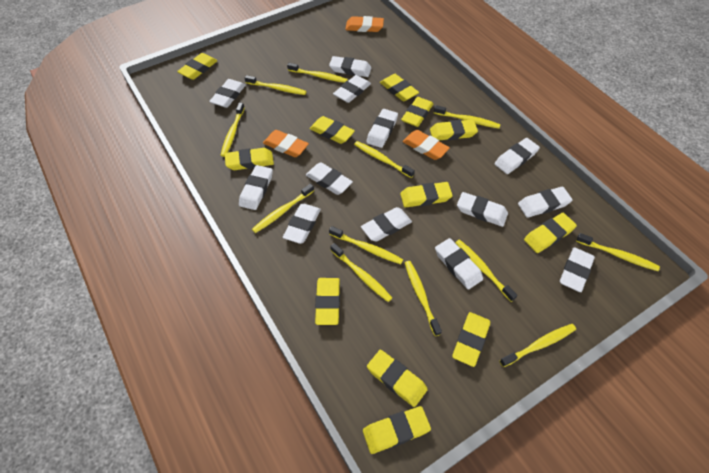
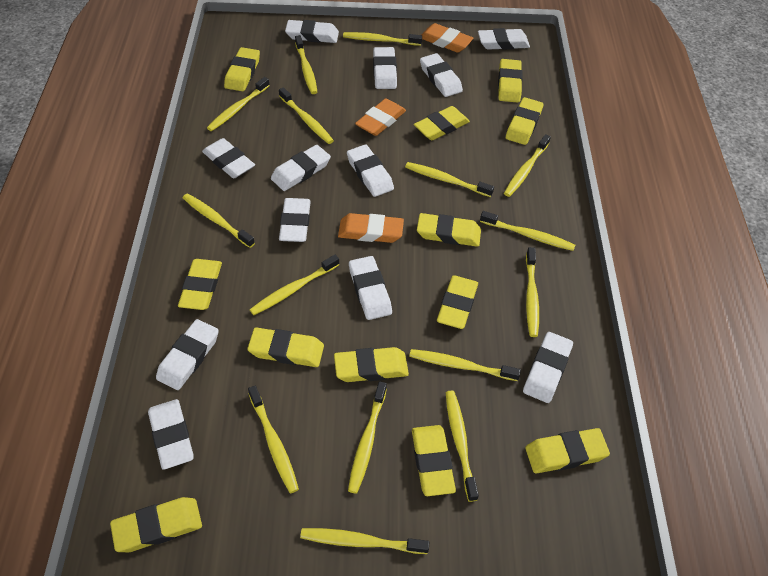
white eraser: [209,79,246,108] [239,165,273,210] [283,204,321,244] [306,162,353,195] [329,56,371,77] [333,75,371,103] [361,207,412,242] [366,109,398,148] [435,238,483,290] [457,192,508,227] [495,138,540,174] [518,187,572,218] [560,247,595,292] = 13 -> [148,399,194,470] [156,319,219,390] [202,138,255,179] [271,145,331,191] [279,198,311,242] [285,20,339,43] [347,145,394,197] [349,256,392,320] [373,47,397,89] [420,53,463,97] [478,28,530,50] [523,332,573,403] = 12
yellow toothbrush: [221,102,245,157] [245,75,306,95] [252,184,314,233] [287,63,348,83] [329,226,403,264] [330,243,392,302] [354,141,415,178] [405,261,442,336] [434,105,500,129] [455,239,517,302] [500,324,576,367] [576,233,660,271] = 12 -> [183,193,255,248] [207,77,270,131] [248,386,299,493] [250,255,339,315] [279,87,334,144] [295,35,317,94] [300,528,429,554] [343,32,422,46] [348,381,387,494] [405,162,494,197] [409,349,521,381] [446,390,479,502] [480,211,575,251] [504,134,551,197] [526,247,539,337] = 15

